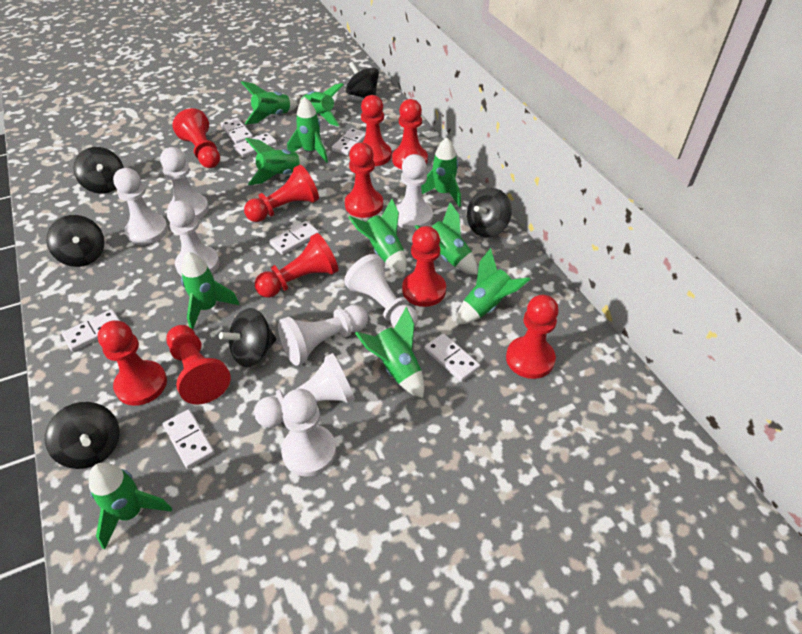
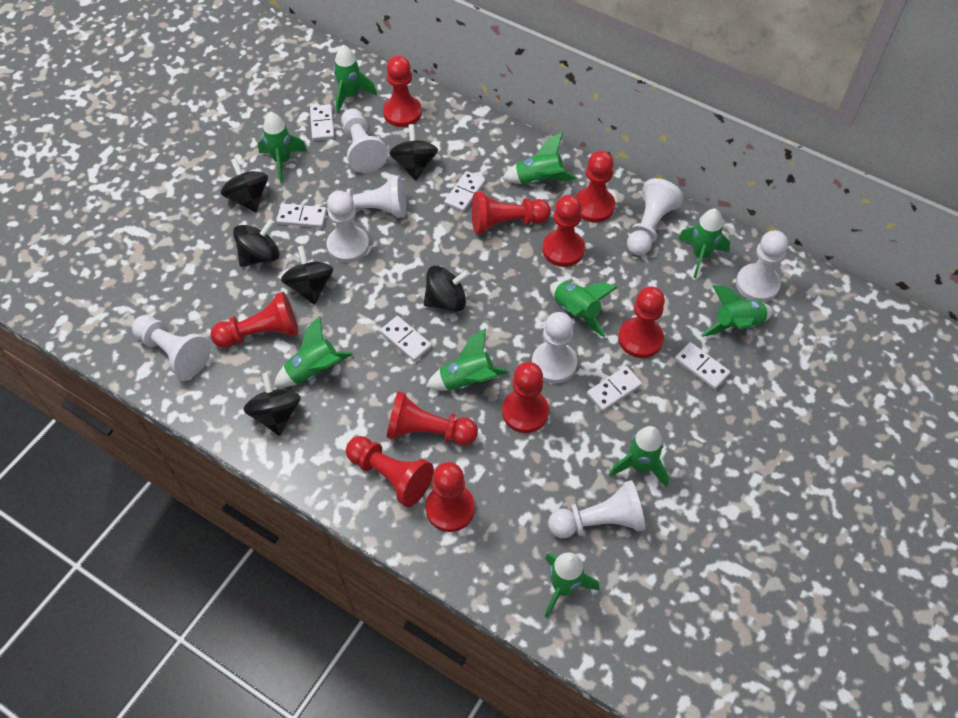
green rocket: [89,463,172,549] [181,252,239,329] [241,81,298,125] [246,138,309,185] [287,97,328,163] [300,83,344,126] [348,199,407,274] [355,307,424,398] [415,202,478,275] [421,137,461,207] [456,248,531,325] = 11 -> [258,112,307,183] [274,316,353,387] [334,45,377,113] [426,328,509,391] [502,133,577,184] [545,552,599,618] [550,281,618,337] [609,426,669,487] [678,209,730,278] [701,285,773,337] = 10
white domino: [62,309,120,352] [163,409,215,469] [221,118,253,144] [233,132,277,158] [269,221,319,255] [332,128,366,155] [424,333,480,382] = 7 -> [276,204,327,228] [310,104,334,141] [380,316,432,362] [444,171,485,212] [587,366,642,412] [675,342,731,389] = 6

